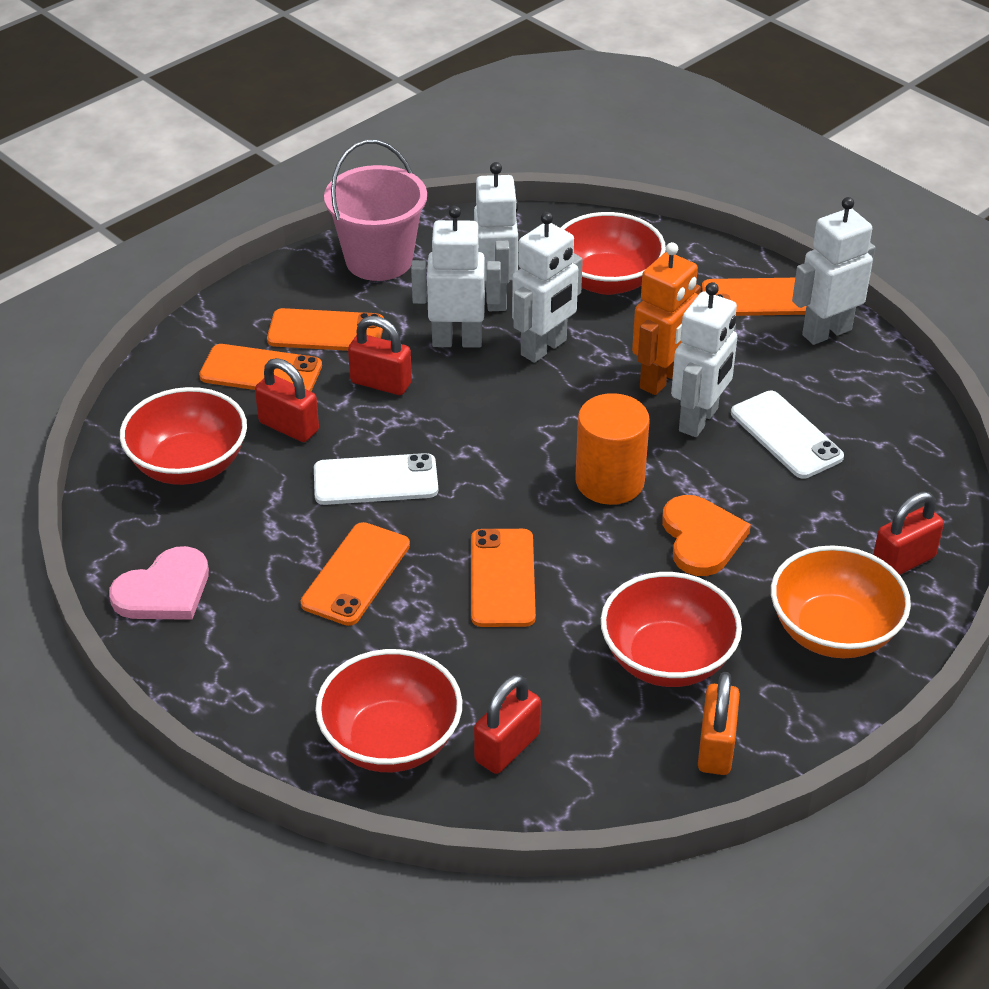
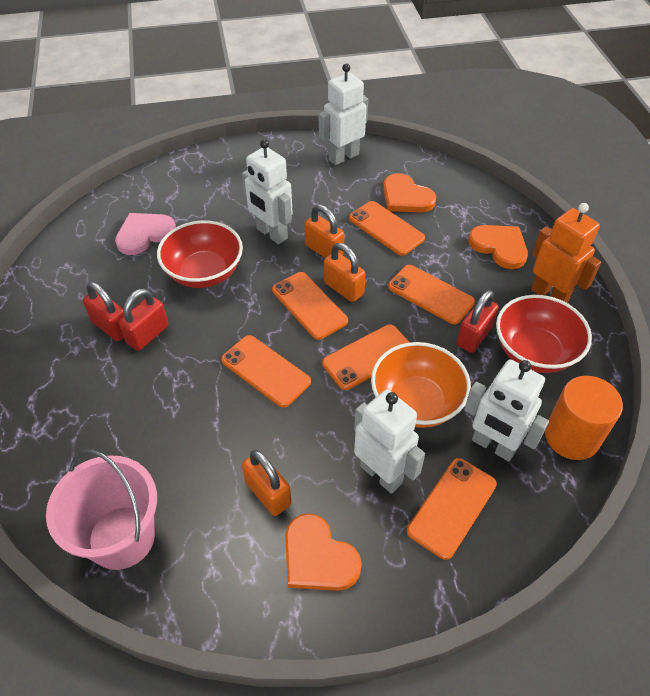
orange heart: [662,495,751,576] = 1 -> [285,513,362,591] [383,173,437,213] [468,225,528,269] = 3
orange padlock: [698,672,740,775] = 1 -> [242,450,291,516] [304,205,344,258] [324,243,366,302] = 3
orange phone: [199,344,322,391] [267,308,384,351] [301,522,410,626] [471,529,536,627] [702,278,806,316] = 5 -> [221,335,311,408] [272,272,348,340] [322,324,410,390] [349,201,425,256] [388,265,475,324] [407,458,497,560] = 6
red bowl: [120,387,247,485] [315,649,462,772] [561,212,666,295] [601,572,742,687] = 4 -> [157,220,243,288] [496,295,592,373] = 2
red padlock: [255,358,319,442] [348,316,412,395] [474,674,541,774] [873,492,944,575] = 4 -> [83,282,124,341] [119,288,169,351] [457,290,499,353] = 3
white phone: [314,453,438,505] [731,391,844,479] = 2 -> none = 0
white robot: [411,206,501,348] [474,162,519,311] [512,212,583,363] [671,282,738,437] [792,197,875,345] = 5 -> [242,139,293,244] [319,63,368,165] [354,389,425,494] [464,359,549,461] = 4

